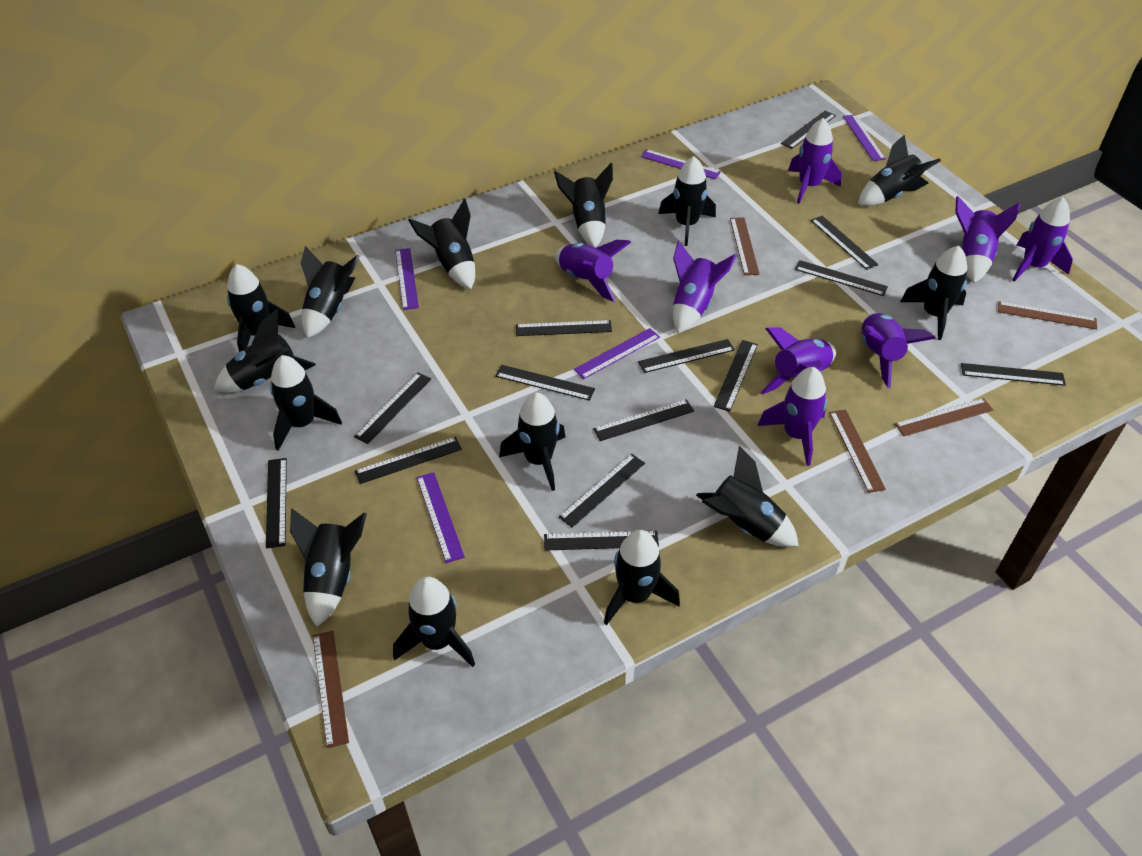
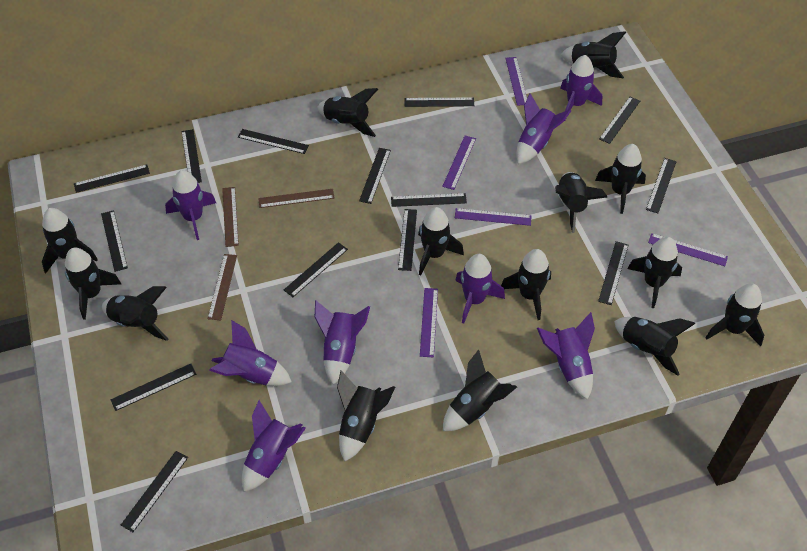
brown ruler: [313,631,349,748] [730,217,759,275] [829,409,886,493] [895,398,993,436] [998,301,1097,329] = 5 -> [208,254,237,320] [222,187,239,247] [258,189,335,208] = 3

